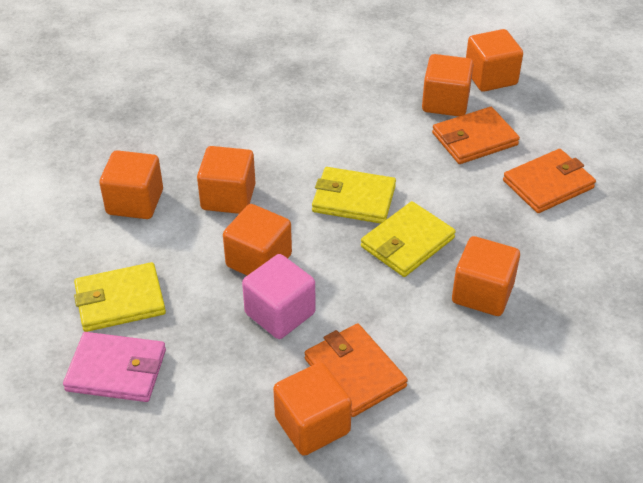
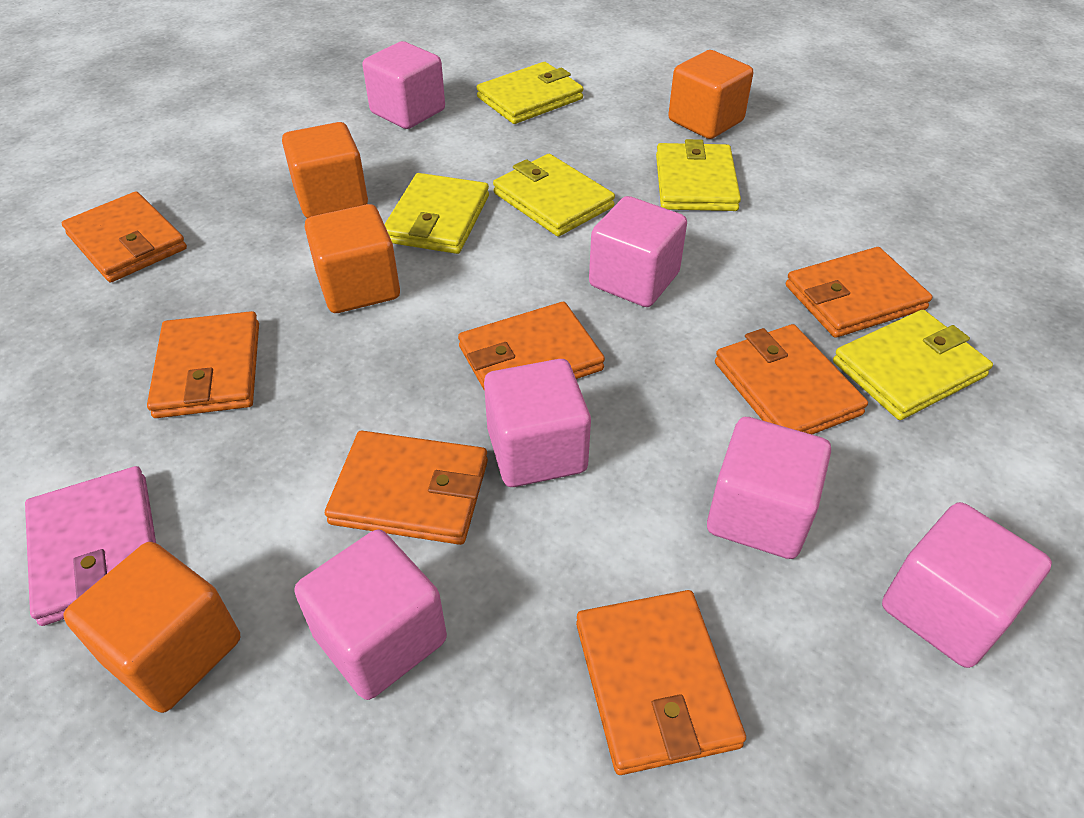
orange cube: [99,150,163,219] [197,146,256,214] [223,204,292,275] [273,362,352,456] [422,54,473,117] [452,236,520,316] [466,29,523,92] = 7 -> [63,542,240,713] [282,122,368,218] [305,204,400,313] [668,50,753,139] = 4
orange wallet: [305,323,408,417] [432,107,520,164] [503,149,596,213] = 3 -> [62,191,187,282] [147,311,259,418] [325,431,488,545] [458,302,605,391] [576,590,746,775] [715,324,868,434] [786,247,932,338] = 7
pink cube: [242,254,315,339] = 1 -> [294,529,447,700] [362,41,445,129] [484,359,591,487] [589,196,687,307] [707,417,831,559] [882,502,1052,668] = 6
yellow wallet: [74,262,166,332] [312,167,396,224] [361,201,456,277] = 3 -> [384,173,489,254] [476,62,583,124] [493,154,615,236] [656,139,741,211] [833,310,993,420] = 5

